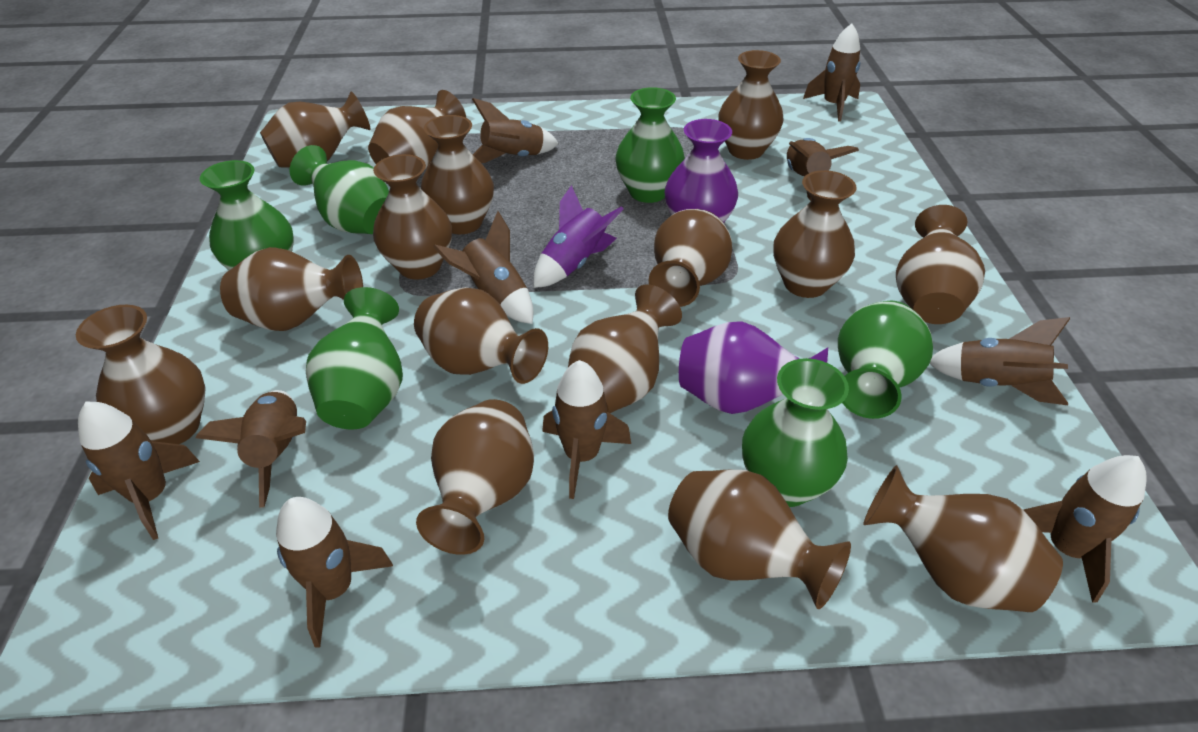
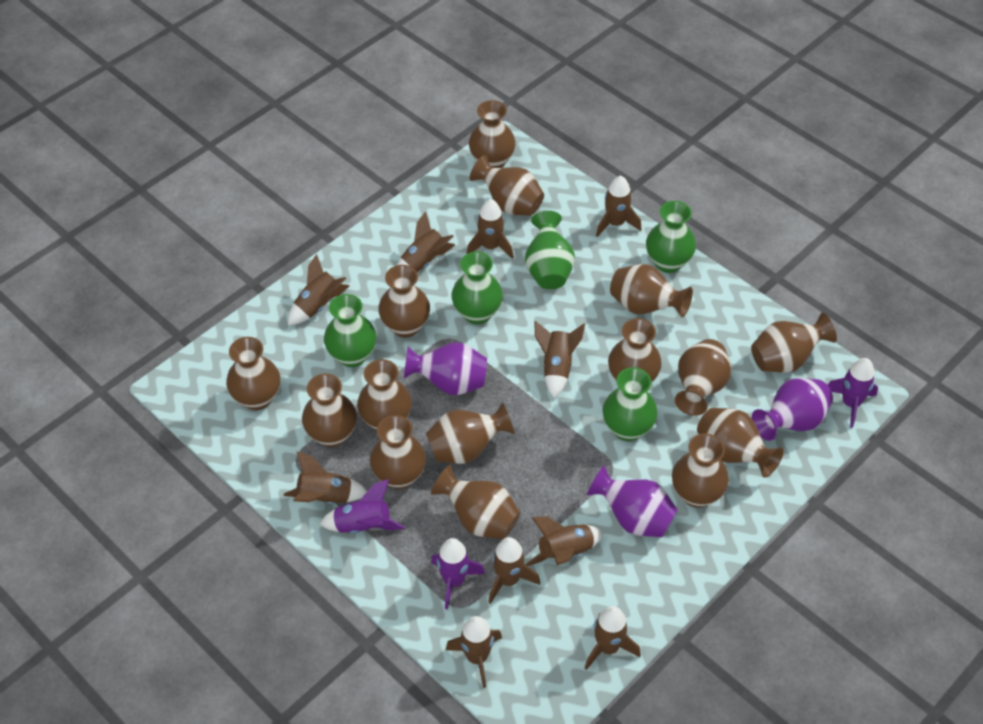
green vase: [200,160,294,270] [290,145,389,234] [306,287,403,429] [615,87,685,203] [742,358,849,507] [838,300,933,419] = 6 -> [324,294,376,367] [451,252,503,324] [525,211,575,289] [603,367,658,441] [646,201,696,273] = 5
purple rocket: [533,185,624,288] = 1 -> [320,479,405,534] [431,538,485,610] [828,358,878,428] = 3
purple vase: [665,119,738,223] [679,321,828,414] = 2 -> [404,342,487,395] [587,465,678,537] [752,378,833,441] = 3

